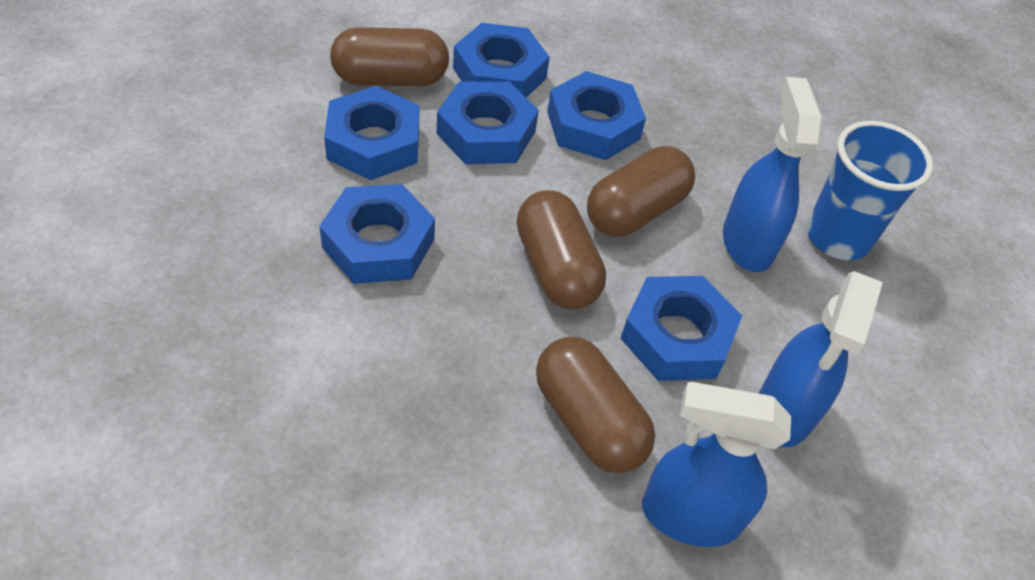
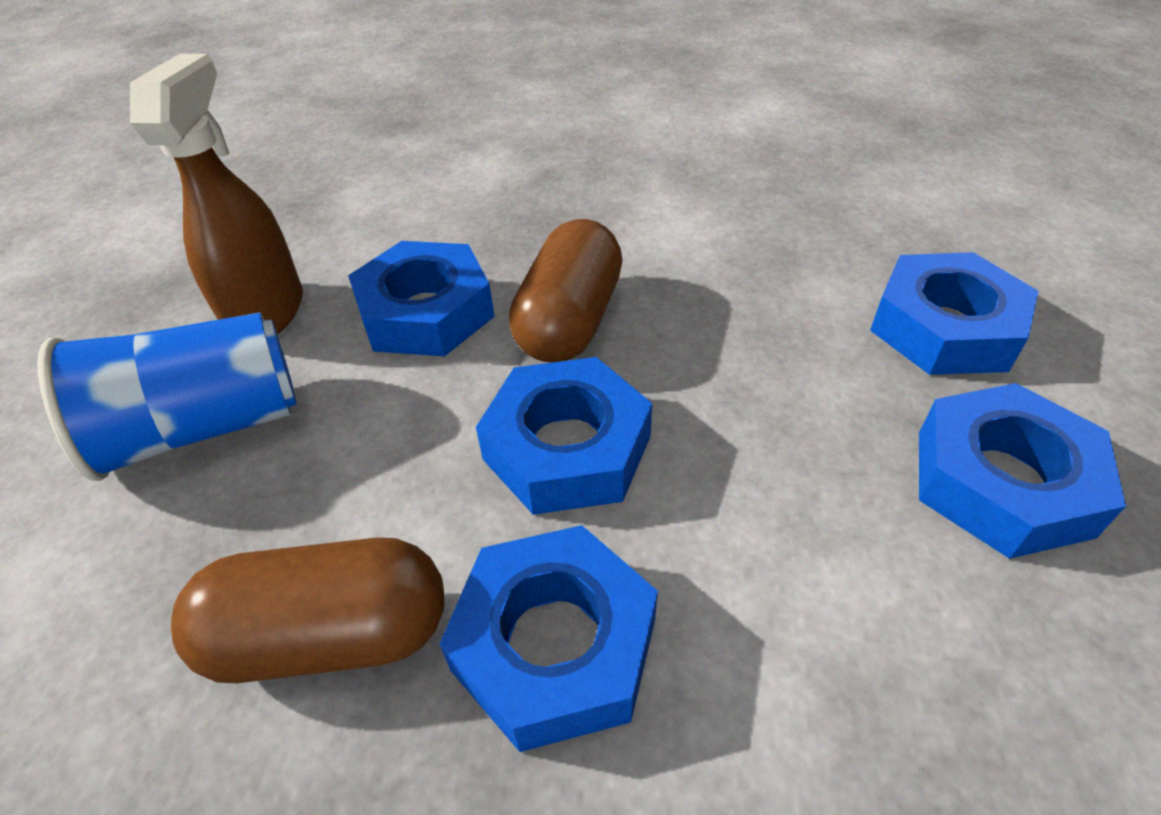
blue nut: [319,184,435,284] [324,86,419,180] [437,81,539,164] [453,23,550,98] [547,71,646,160] [620,276,742,381] = 6 -> [348,241,495,356] [439,525,658,752] [476,357,653,515] [870,252,1039,375] [919,383,1126,559] = 5
blue spray bottle: [642,382,791,547] [723,77,823,272] [759,271,883,447] = 3 -> none = 0
brown capsule: [330,27,449,86] [517,190,606,310] [536,337,655,473] [587,146,695,237] = 4 -> [171,537,444,683] [509,219,623,362] = 2
brown spray bottle: none = 0 -> [130,54,303,334] = 1

